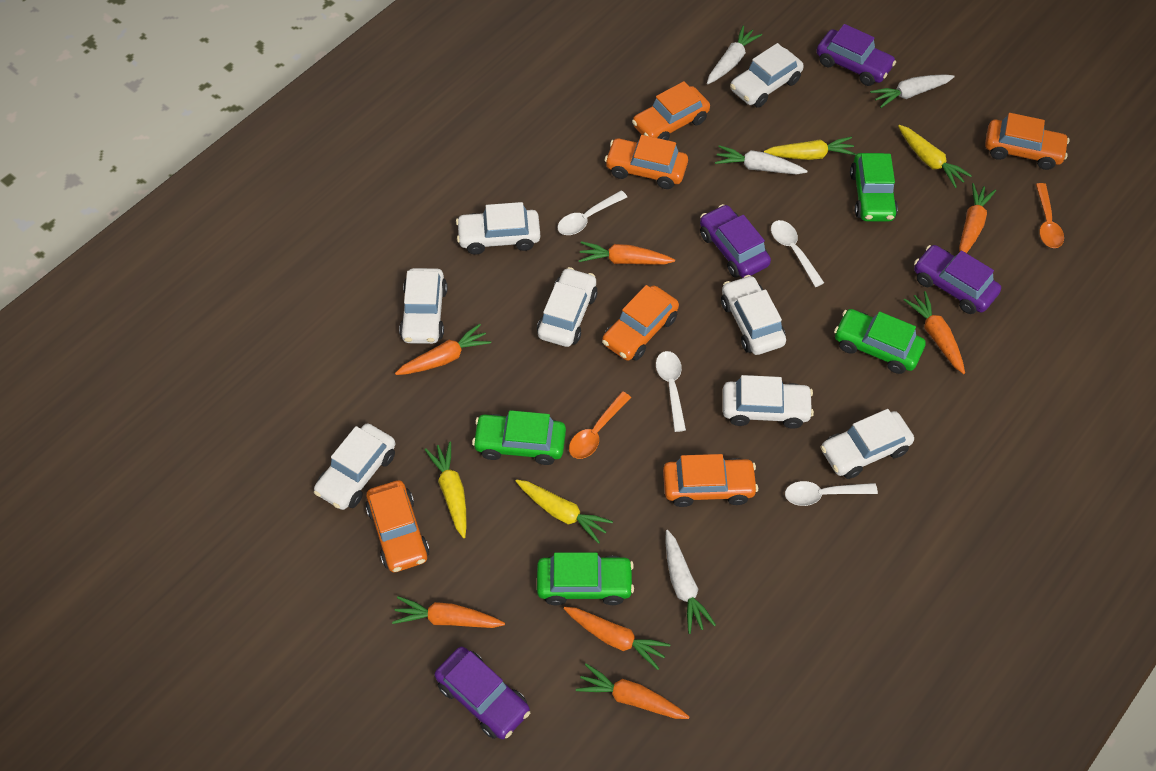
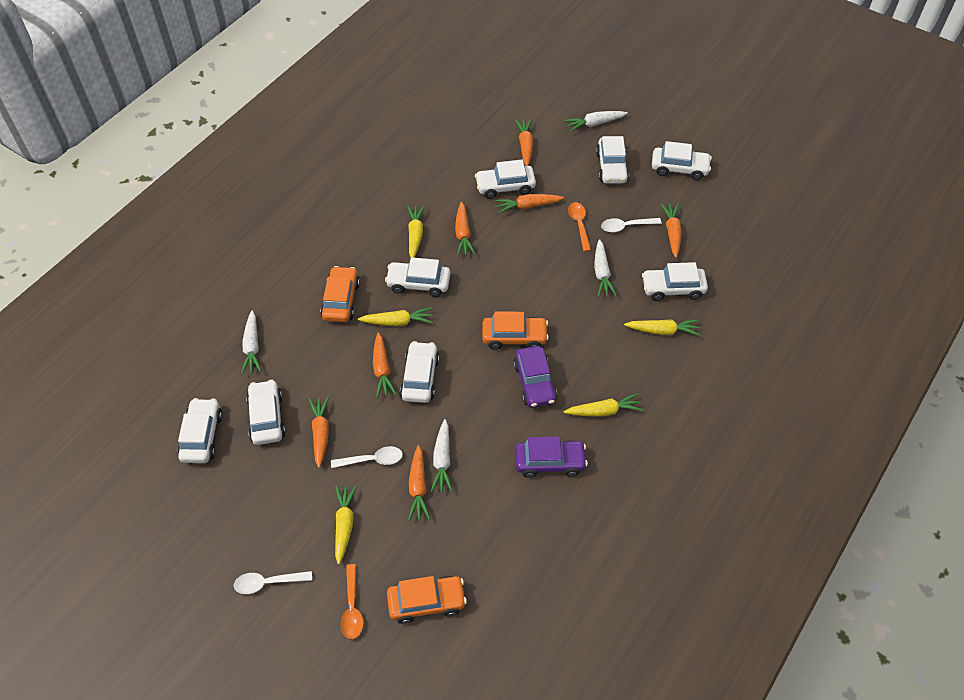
green car: [472,410,566,465] [537,552,634,606] [834,309,926,374] [850,153,898,221] = 4 -> none = 0
orange car: [366,480,430,572] [602,285,679,361] [605,135,688,189] [632,81,710,140] [663,454,758,507] [985,113,1070,170] = 6 -> [321,266,360,322] [387,576,467,624] [482,311,549,350] = 3
purple car: [434,647,530,739] [700,204,771,278] [816,24,896,86] [914,245,1001,314] = 4 -> [513,346,557,408] [515,437,588,478] = 2
white spoon: [558,190,627,235] [656,351,686,432] [771,220,824,287] [785,481,878,506] = 4 -> [234,571,312,594] [331,446,403,468] [601,218,662,232] = 3
yellow carrot: [425,442,467,538] [516,480,613,544] [764,136,856,160] [898,125,972,188] = 4 -> [335,485,357,565] [358,307,433,326] [407,205,425,258] [564,393,643,417] [624,319,700,336] = 5

